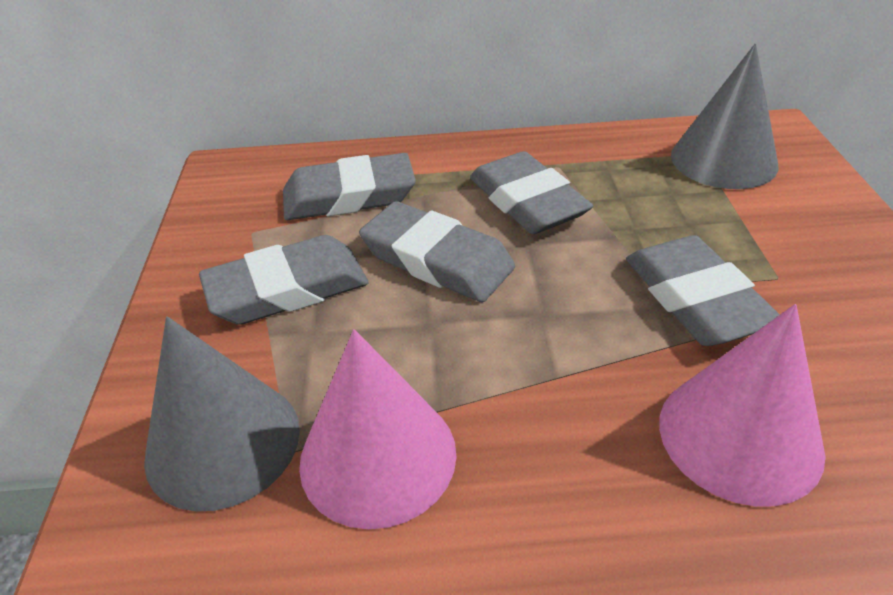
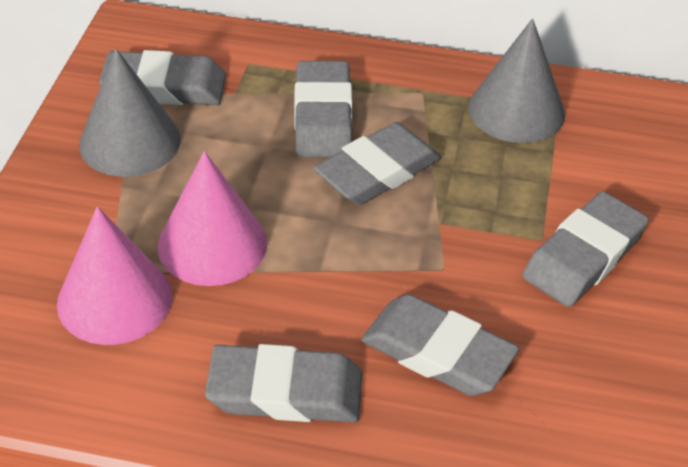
grey eraser: [199,235,368,325] [283,153,416,220] [359,201,515,302] [470,151,593,234] [626,235,780,346] = 5 -> [99,50,226,105] [205,344,362,423] [294,61,352,157] [314,122,442,205] [361,294,519,396] [522,191,649,307] = 6

